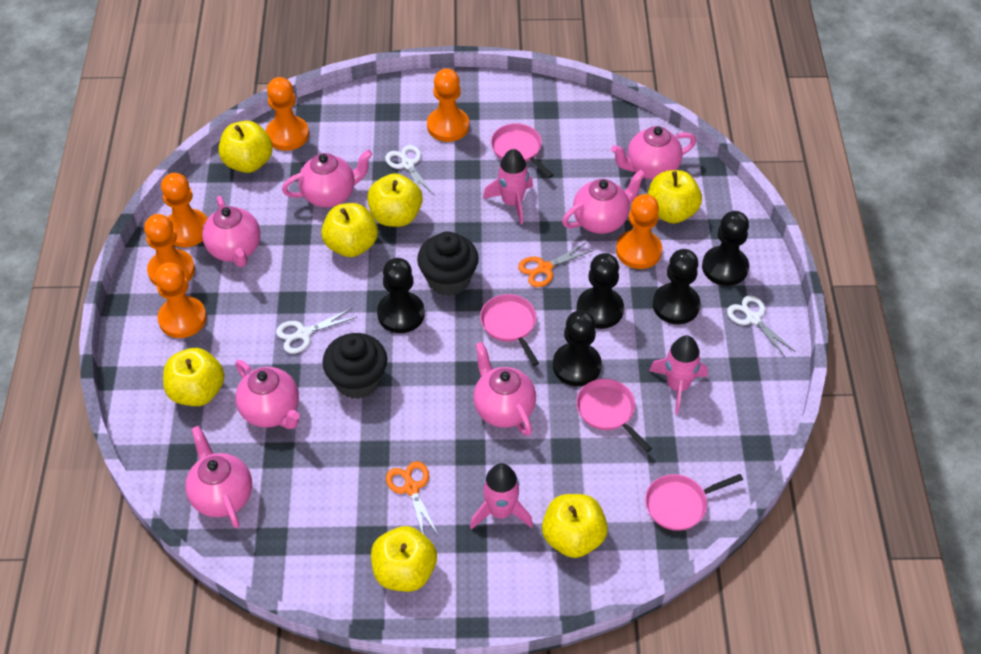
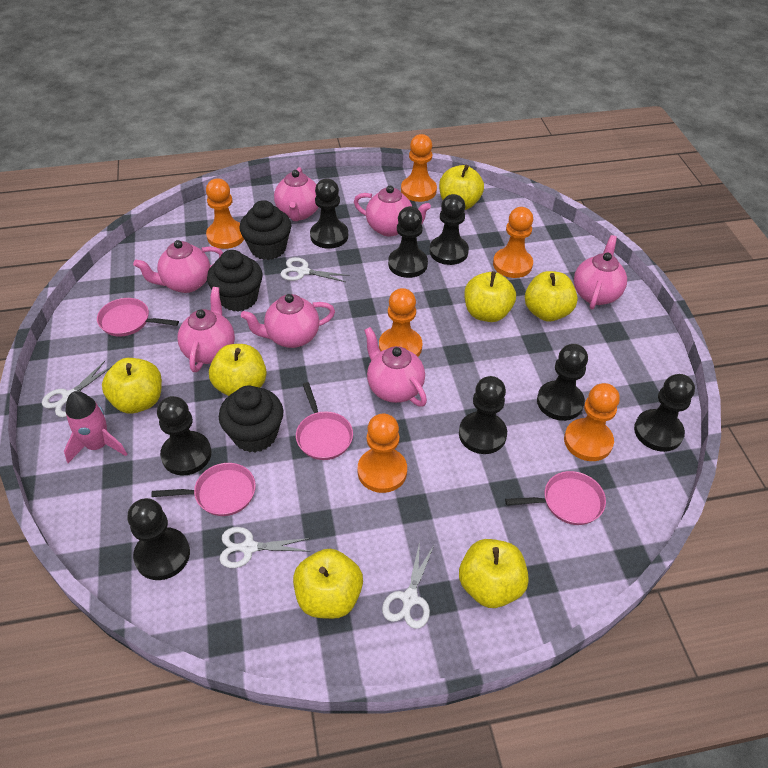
black cupcake: [322,333,387,399] [417,231,479,296] = 2 -> [207,250,263,312] [219,386,284,453] [240,200,291,260] = 3
black pawn: [377,258,425,333] [553,310,602,386] [577,253,624,329] [653,249,700,324] [702,211,749,286] = 5 -> [127,498,190,580] [157,396,211,476] [310,178,348,249] [388,206,428,278] [430,194,469,265] [459,376,507,454] [537,344,588,421] [634,374,695,452] = 8
orange scissors: [386,461,438,535] [518,243,592,287] = 2 -> none = 0
pink rocket: [470,463,533,530] [483,149,533,225] [649,335,708,414] = 3 -> [64,391,127,463] = 1
white scissors: [276,308,357,354] [385,145,434,197] [727,295,796,358] = 3 -> [42,361,112,417] [219,527,311,568] [280,257,349,282] [382,542,434,629] = 4

